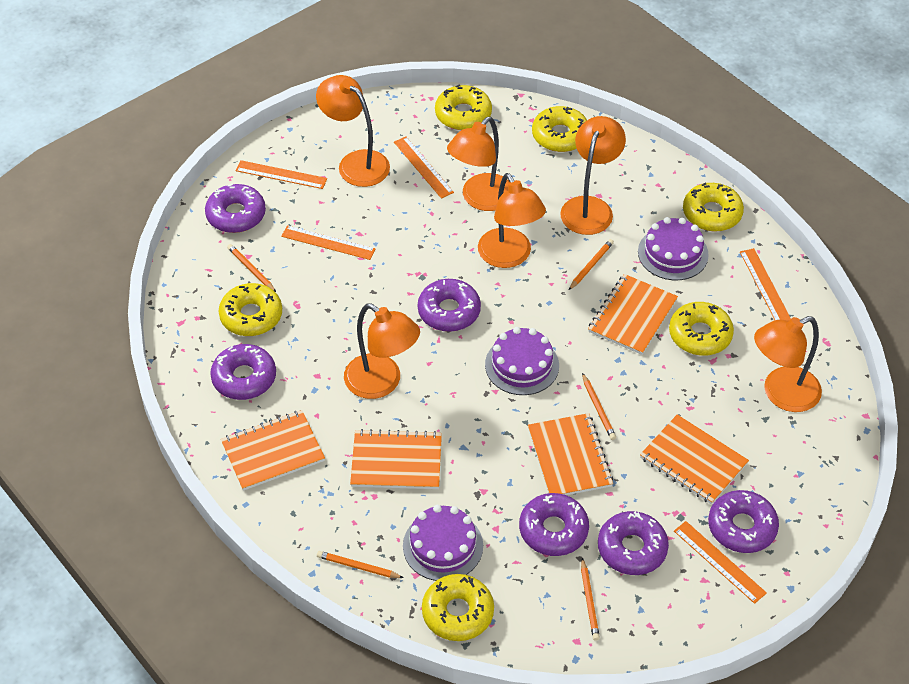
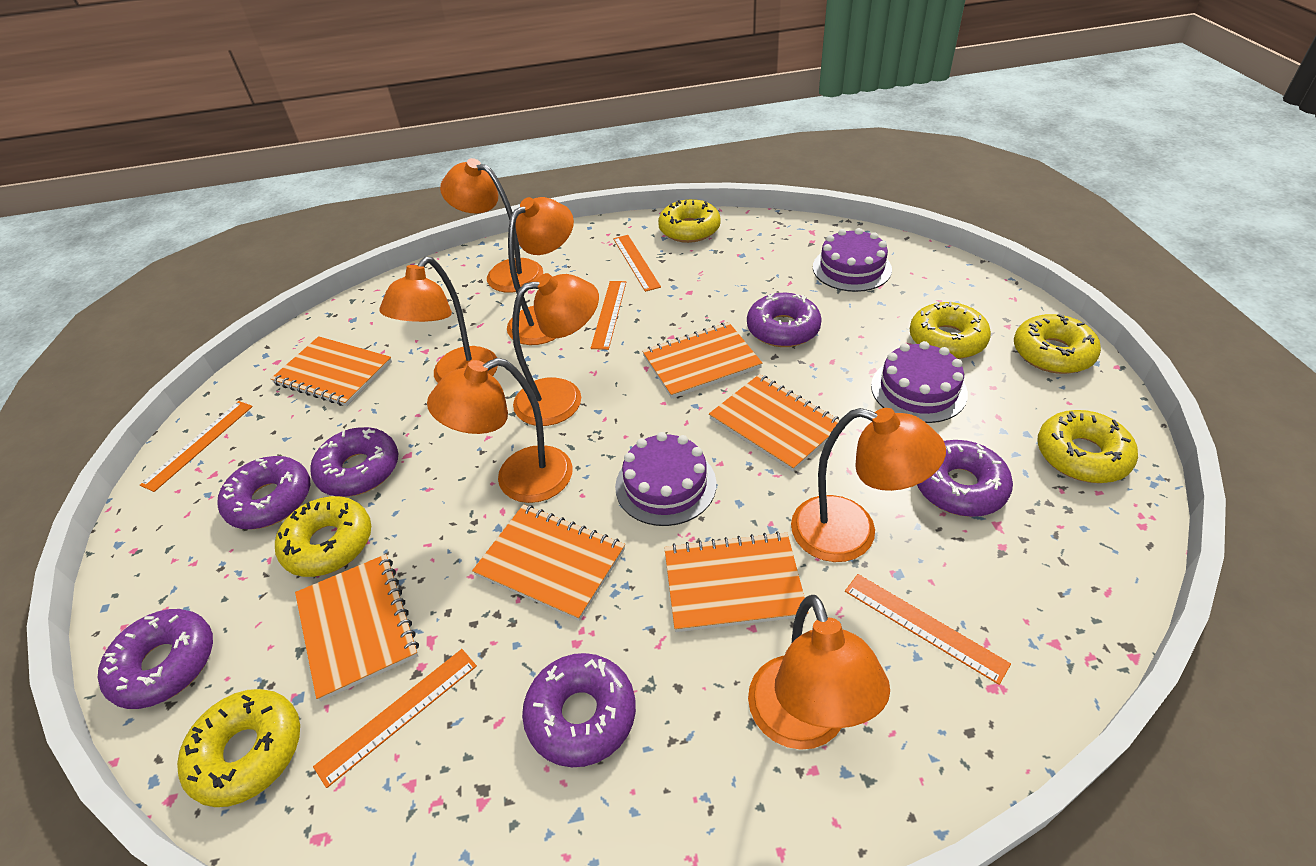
orange lamp: [316,75,390,187] [344,303,420,399] [447,117,509,211] [478,173,546,268] [560,116,626,235] [754,316,822,412] = 6 -> [379,257,498,383] [427,358,573,503] [440,158,543,293] [507,197,574,345] [512,273,599,426] [748,595,890,750] [791,408,946,562] = 7
orange notebook: [221,410,325,491] [350,429,442,489] [528,413,614,495] [588,274,678,355] [640,414,749,504] = 5 -> [270,336,392,406] [295,554,419,701] [472,504,625,621] [642,322,762,398] [664,531,809,632] [709,374,840,472] = 6
orange pencil: [227,244,276,292] [317,551,404,578] [569,239,614,290] [581,558,600,641] [582,373,616,440] = 5 -> none = 0

